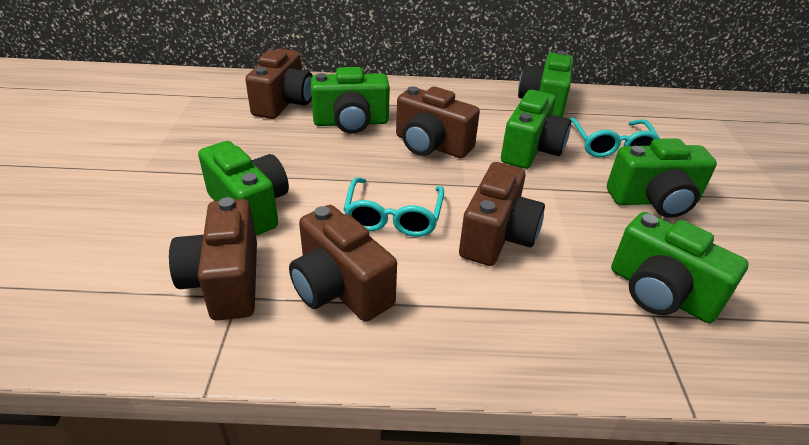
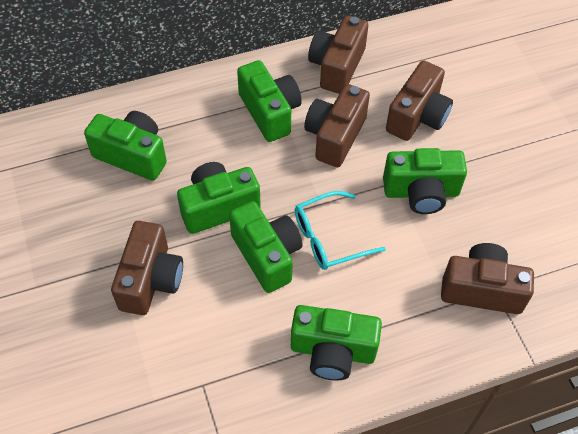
turquoise glasses: [344,178,444,237] [570,118,660,157] = 2 -> [295,191,386,270] = 1

